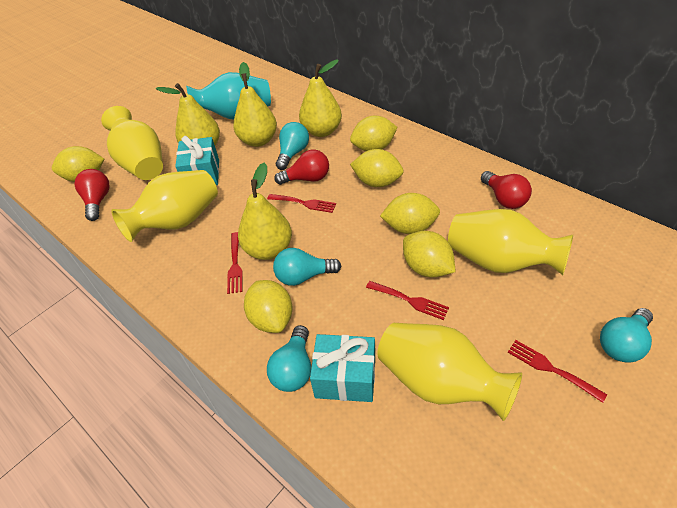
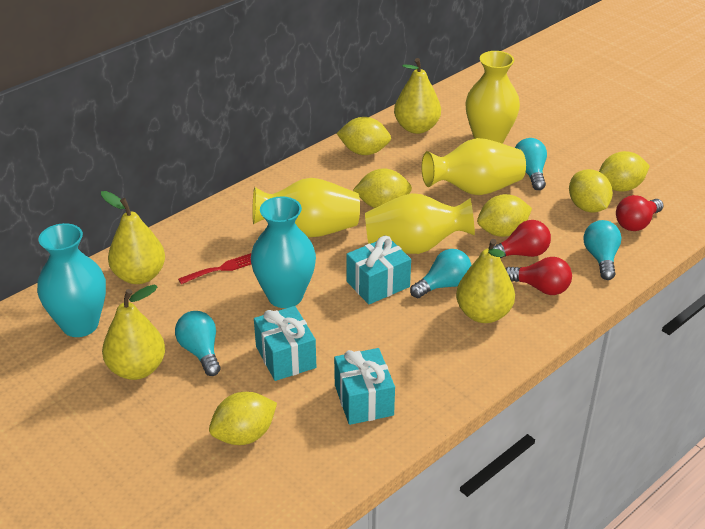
red fork: [227,232,243,294] [267,194,336,213] [366,281,449,320] [508,340,607,403] = 4 -> [178,253,251,284] = 1
turquoise gift: [175,136,219,185] [310,334,375,402] = 2 -> [254,306,316,381] [334,348,395,425] [346,236,411,304] = 3
turquoise vase: [186,72,271,119] = 1 -> [37,223,106,337] [251,196,316,308] = 2

